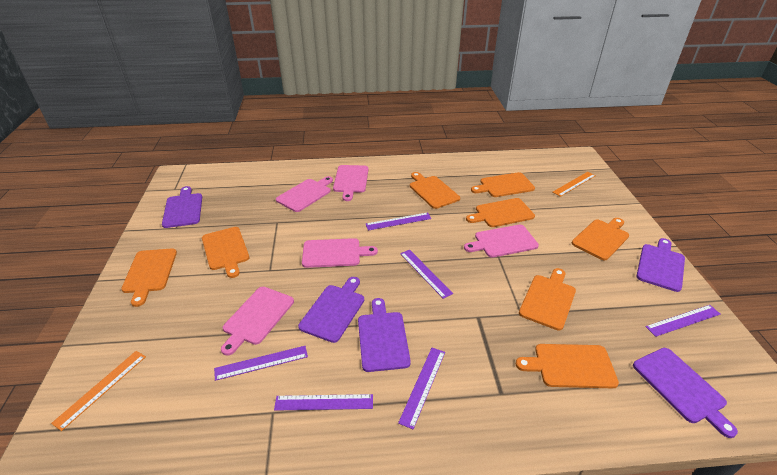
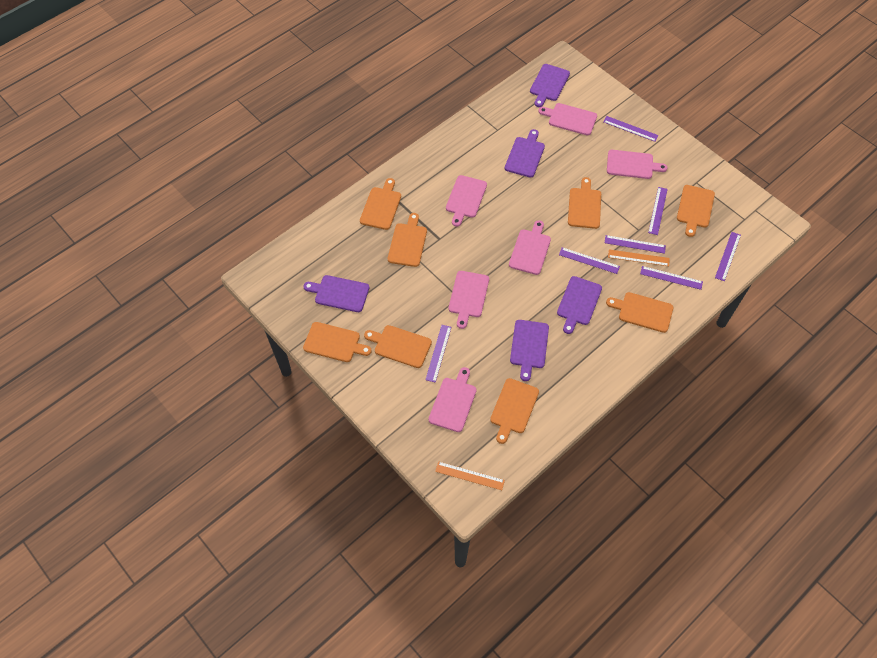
pink cutting board: [221,287,294,356] [276,176,333,212] [302,238,378,268] [333,165,369,201] [464,225,539,258] = 5 -> [428,367,477,432] [446,175,487,227] [449,271,489,329] [509,220,551,275] [538,103,597,135] [607,150,668,179] = 6
purple ruler: [214,346,308,381] [274,394,373,411] [366,212,431,231] [398,348,445,429] [400,250,453,299] [645,305,720,337] = 6 -> [425,325,451,383] [559,247,620,274] [603,116,659,142] [605,235,666,254] [640,266,703,290] [648,187,668,235] [715,232,741,281] = 7

